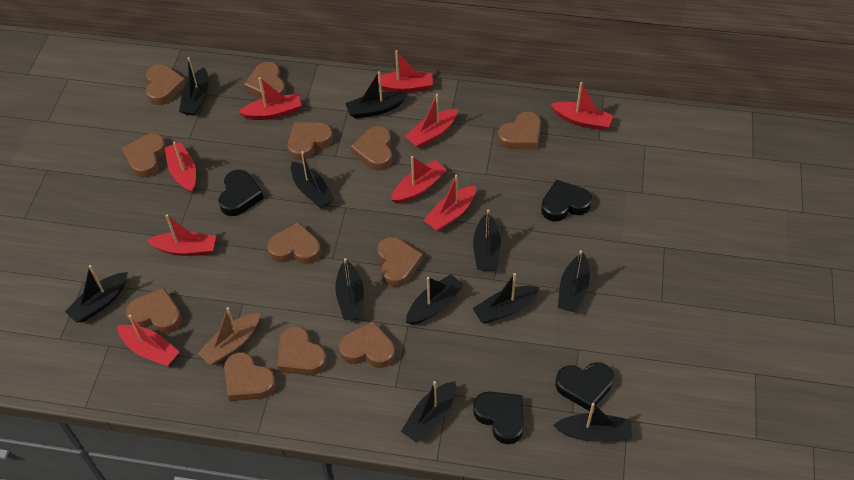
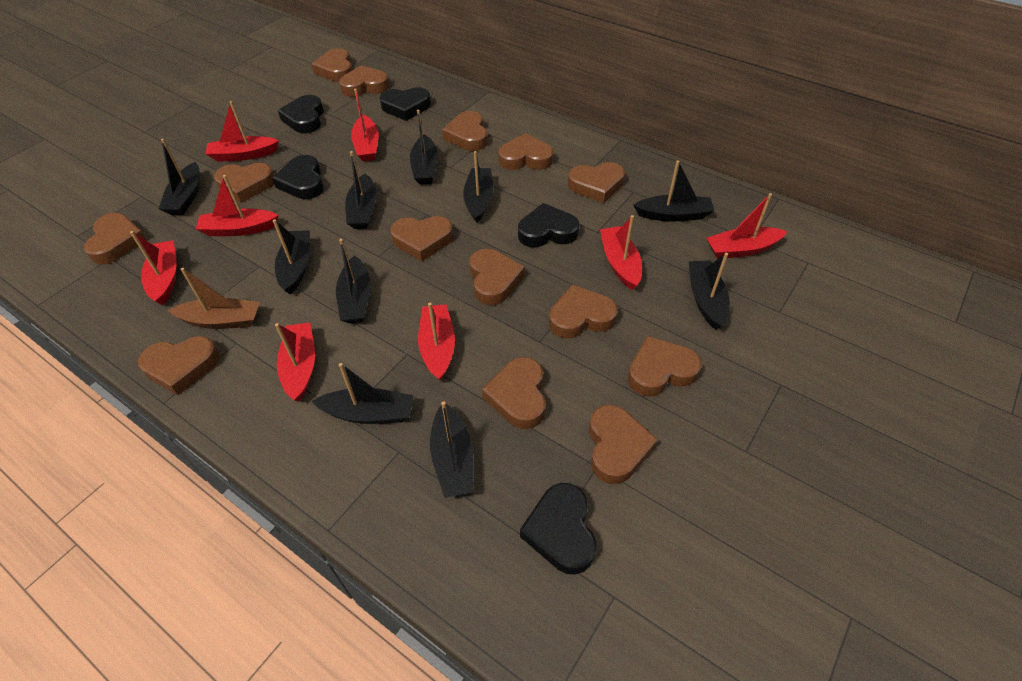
black boat: [65,265,128,322] [179,57,209,116] [291,151,334,209] [335,258,364,320] [345,71,408,119] [401,381,456,443] [406,274,464,325] [472,273,540,324] [473,209,500,271] [553,403,632,441] [558,250,590,312] = 11 -> [159,139,200,215] [273,219,310,294] [312,363,414,424] [336,239,371,323] [345,151,376,229] [410,110,438,184] [430,401,474,498] [463,151,494,223] [633,161,714,222] [689,253,730,330] = 10
black heart: [219,169,264,216] [473,391,524,444] [541,180,592,222] [556,362,614,411] = 4 -> [272,155,324,199] [278,95,324,133] [380,87,431,121] [518,203,579,247] [520,483,596,575] = 5
brown heart: [122,133,166,178] [126,287,182,333] [146,64,186,105] [224,352,276,401] [244,62,286,99] [267,222,321,264] [277,326,327,375] [287,122,333,161] [339,321,395,368] [351,126,392,171] [377,237,423,287] [497,111,541,150] = 12 -> [84,213,147,264] [138,336,219,395] [214,163,274,203] [312,48,352,82] [339,65,389,97] [390,216,453,261] [442,111,488,151] [469,249,525,305] [482,357,546,429] [498,133,553,170] [549,284,618,338] [568,162,625,203] [589,405,658,484] [628,336,701,397] = 14
red boat: [117,315,179,366] [147,214,216,256] [165,142,196,193] [238,77,302,120] [371,50,433,93] [391,156,447,204] [405,94,458,148] [424,175,476,231] [551,82,614,131] = 9 -> [130,231,177,305] [196,175,279,236] [205,101,279,162] [275,322,315,402] [351,89,379,161] [418,303,455,380] [600,215,642,290] [706,193,788,259] = 8

